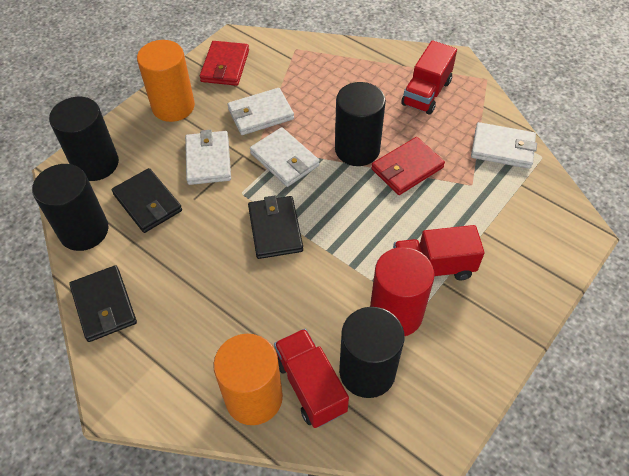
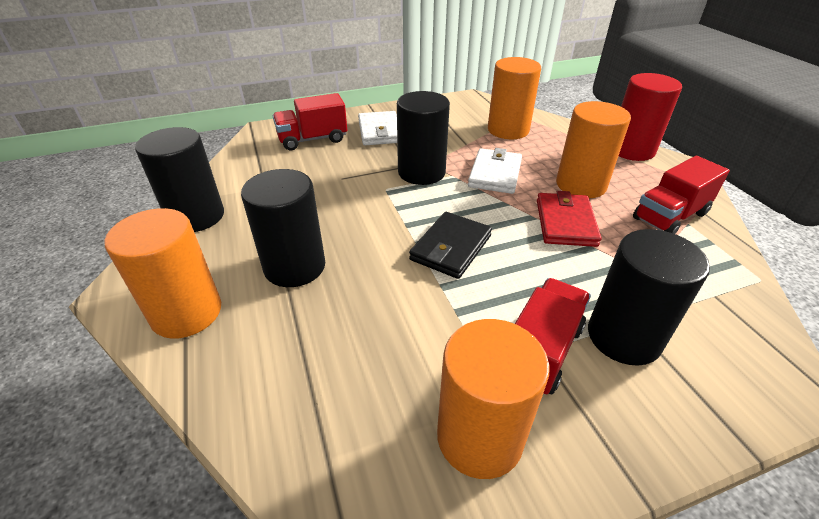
black wallet: [69,265,137,342] [112,168,182,233] [248,196,303,259] = 3 -> [409,212,492,279] = 1
orange cylinder: [137,40,195,122] [213,334,283,425] = 2 -> [105,208,221,339] [437,319,549,479] [488,57,541,139] [556,101,631,198] = 4
red wallet: [200,41,249,86] [371,137,445,195] = 2 -> [537,191,602,247] = 1
white wallet: [185,130,231,185] [228,88,294,135] [250,127,320,187] [471,122,537,169] = 4 -> [358,111,397,145] [468,148,522,194] = 2

